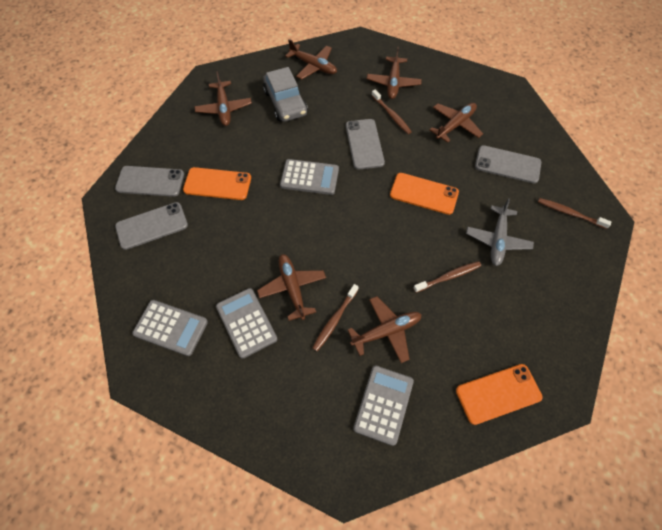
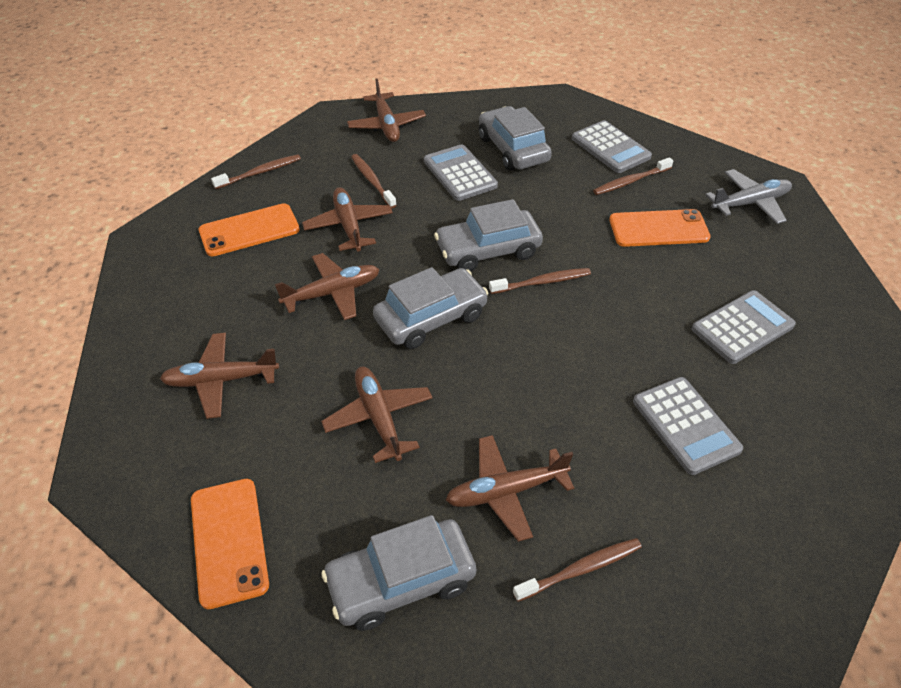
brown toothbrush: [312,284,359,351] [371,90,412,134] [413,261,481,293] [538,198,611,229] = 4 -> [211,154,301,189] [351,154,397,208] [489,268,591,294] [513,538,642,602] [593,157,673,195] = 5
grey car: [263,67,308,122] = 1 -> [321,515,476,631] [373,267,488,349] [434,199,543,272] [479,106,552,171] = 4
grey phone: [115,166,184,197] [115,202,188,250] [346,119,385,169] [475,145,541,183] = 4 -> none = 0

